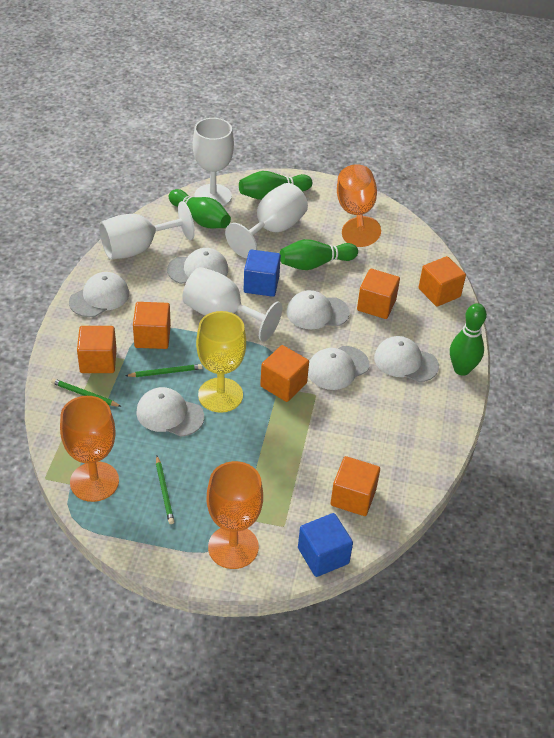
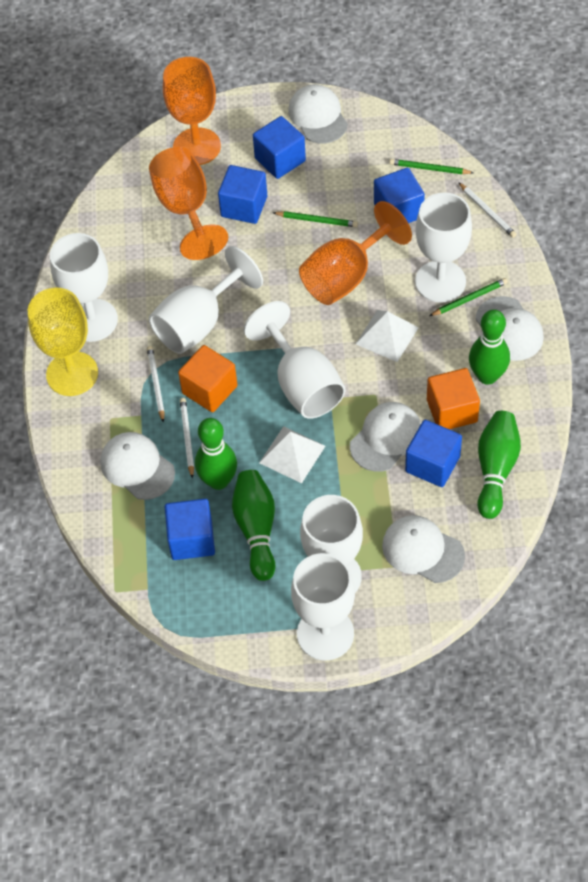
blue cube: [244,249,281,297] [298,513,353,577] = 2 -> [165,499,215,560] [218,165,267,224] [253,116,306,179] [374,168,425,223] [405,420,462,487] = 5
orange cube: [77,326,117,373] [133,302,171,349] [260,345,309,402] [331,456,380,516] [357,269,400,319] [418,256,466,306] = 6 -> [178,345,237,412] [427,368,480,429] = 2
white cap: [69,272,129,317] [136,387,204,437] [167,248,228,284] [287,290,350,329] [308,346,369,390] [374,336,439,382] = 6 -> [100,432,175,500] [288,84,348,143] [350,402,421,472] [382,515,465,583] [476,296,544,361] = 5
white goblet: [99,201,195,260] [182,267,283,342] [193,118,234,206] [225,183,308,258] = 4 -> [50,233,118,342] [149,246,263,354] [244,301,345,419] [291,553,355,661] [300,495,363,593] [415,193,472,303] = 6
white pencil: none = 0 -> [147,346,165,423] [180,398,194,479] [458,182,516,238] = 3
white pyramid: none = 0 -> [259,426,325,483] [356,310,419,362] = 2

